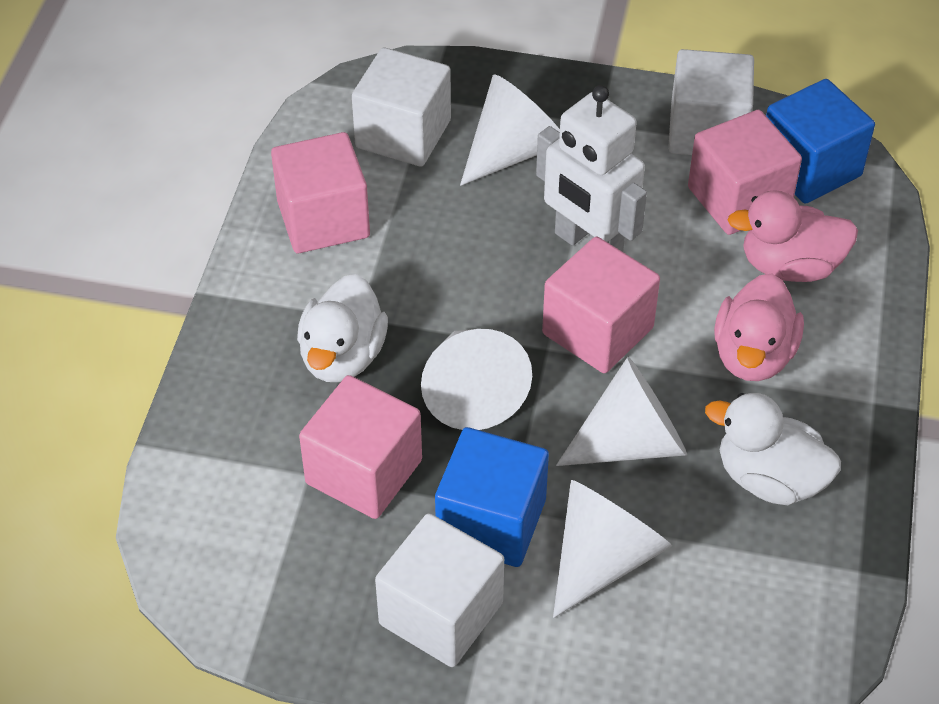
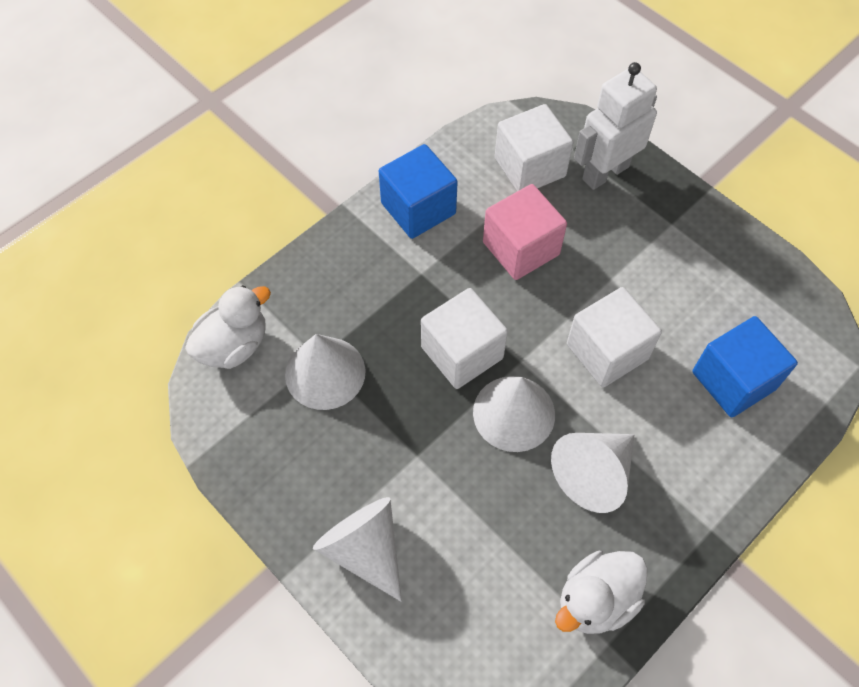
pink cube: [271,132,370,253] [299,375,422,519] [542,237,660,373] [688,110,802,235] = 4 -> [483,184,567,280] = 1
pink duck: [714,274,804,381] [728,190,858,282] = 2 -> none = 0

